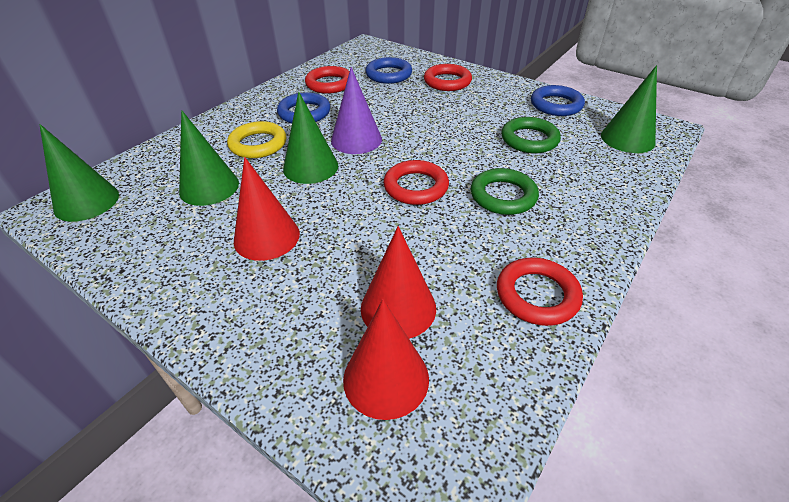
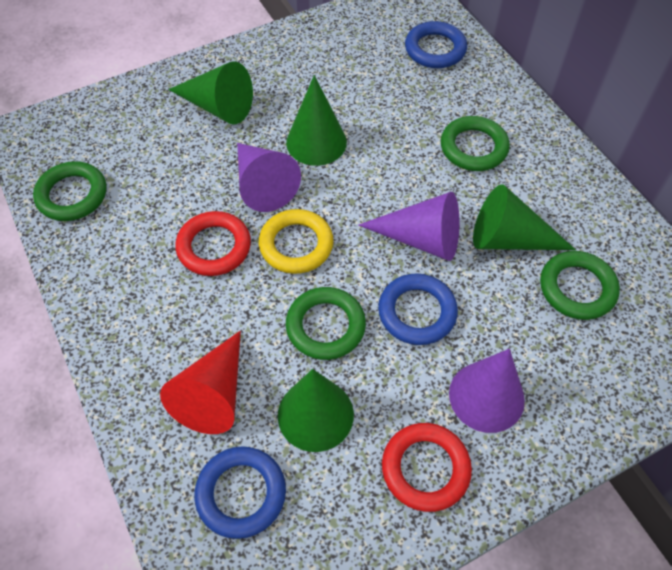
green ring: [471,168,539,215] [501,117,561,153] = 2 -> [33,161,106,221] [285,287,366,360] [441,116,510,171] [540,251,620,320] = 4
purple cone: [331,67,382,154] = 1 -> [237,143,301,212] [358,192,460,261] [449,349,525,433] = 3
red cone: [234,157,300,261] [343,299,429,420] [361,226,436,339] = 3 -> [160,331,241,434] = 1
red ring: [305,66,350,94] [383,160,449,205] [424,64,472,91] [497,258,583,326] = 4 -> [175,211,251,276] [382,423,472,512] = 2

